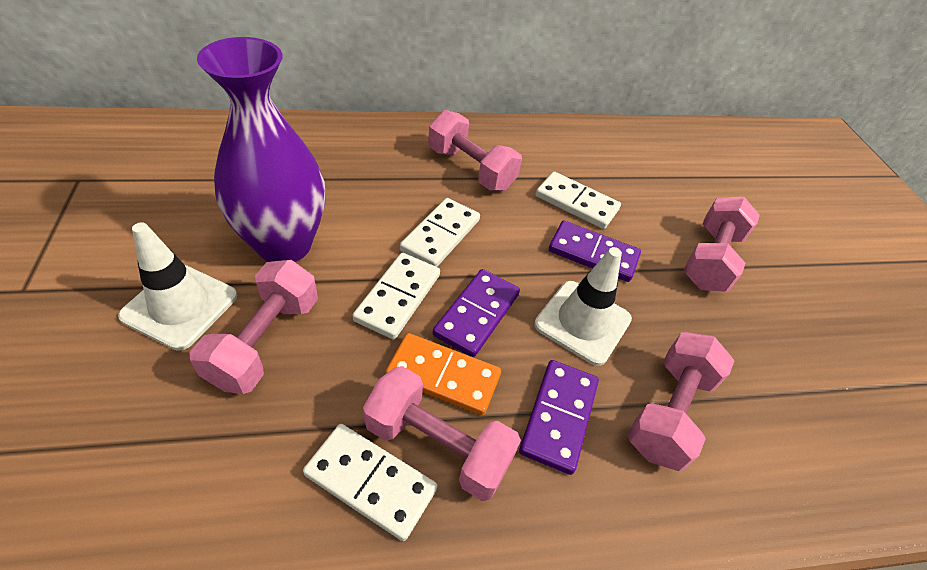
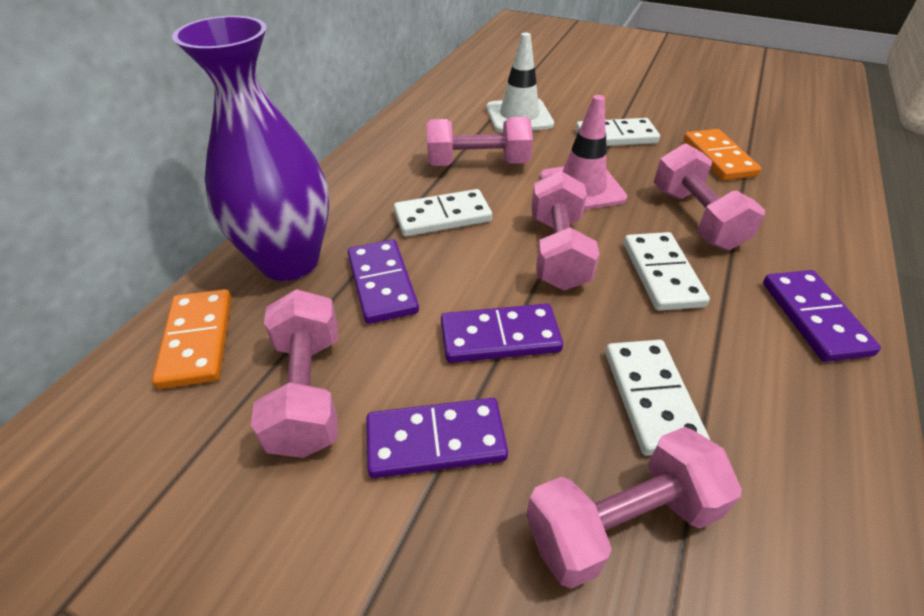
orange domino: [385,333,501,416] = 1 -> [152,289,232,389] [683,129,761,180] = 2
pink traffic cone: none = 0 -> [540,95,627,210] = 1
purple domino: [433,269,520,357] [519,360,599,475] [549,221,641,282] = 3 -> [348,239,419,324] [366,398,508,478] [441,304,563,363] [763,270,881,362] = 4
white traffic cone: [118,222,237,351] [534,247,632,366] = 2 -> [486,33,554,132] = 1

